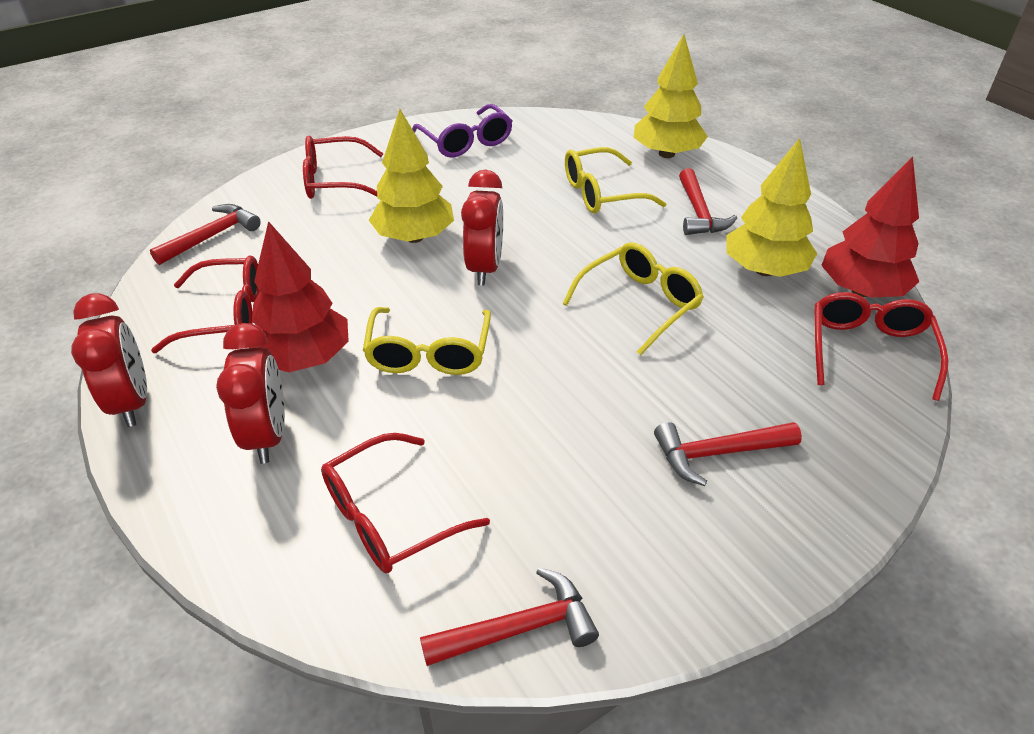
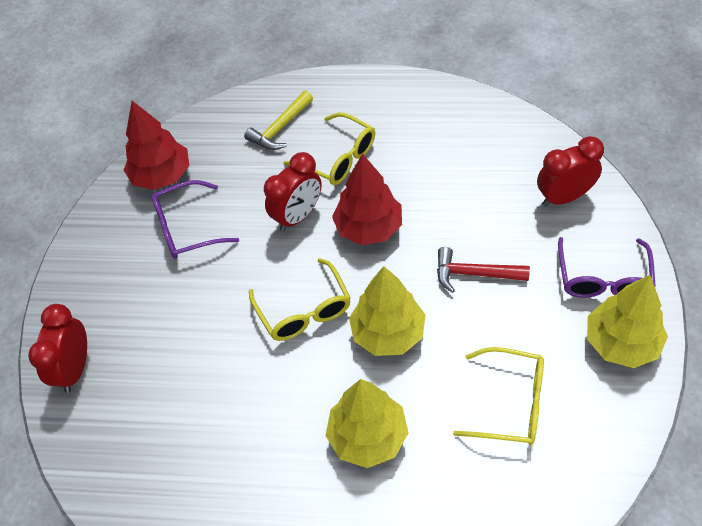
purple glasses: [412,104,512,157] = 1 -> [151,180,239,259] [558,237,656,298] = 2
red glasses: [151,255,259,353] [303,136,384,199] [321,433,490,574] [814,292,948,401] = 4 -> none = 0
red hammer: [150,204,261,265] [420,567,599,666] [654,422,802,486] [679,168,737,235] = 4 -> [437,247,530,293] = 1
yellow hammer: none = 0 -> [244,91,313,150] = 1

